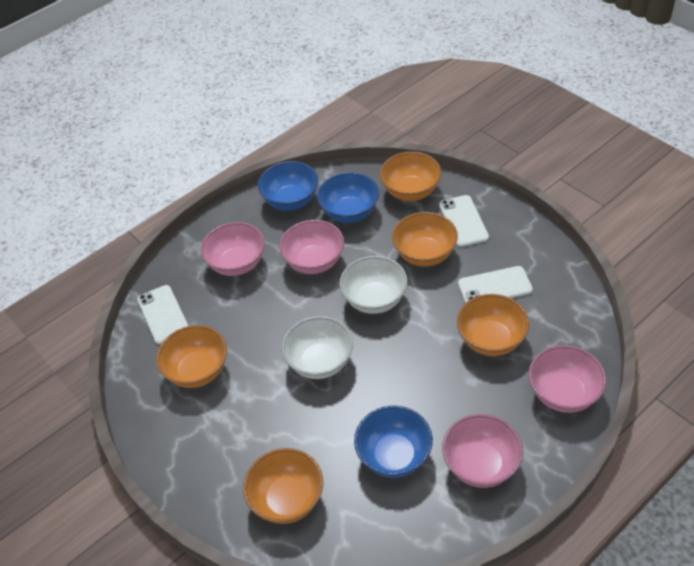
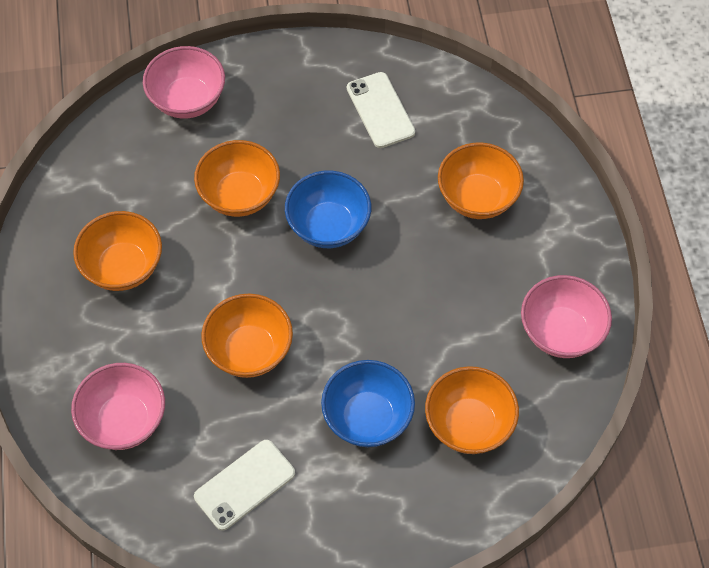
blue bowl: [258,161,318,211] [317,172,379,223] [354,405,433,478] = 3 -> [285,171,371,248] [321,360,415,447] = 2
pink bowl: [201,222,265,276] [279,220,344,274] [442,414,523,488] [529,345,606,413] = 4 -> [71,363,165,450] [143,46,225,119] [521,275,612,358] = 3
white bowl: [282,316,353,379] [339,256,408,314] = 2 -> none = 0
white phone: [137,285,188,345] [439,195,489,247] [458,266,533,303] = 3 -> [194,440,295,531] [347,72,415,148] = 2

